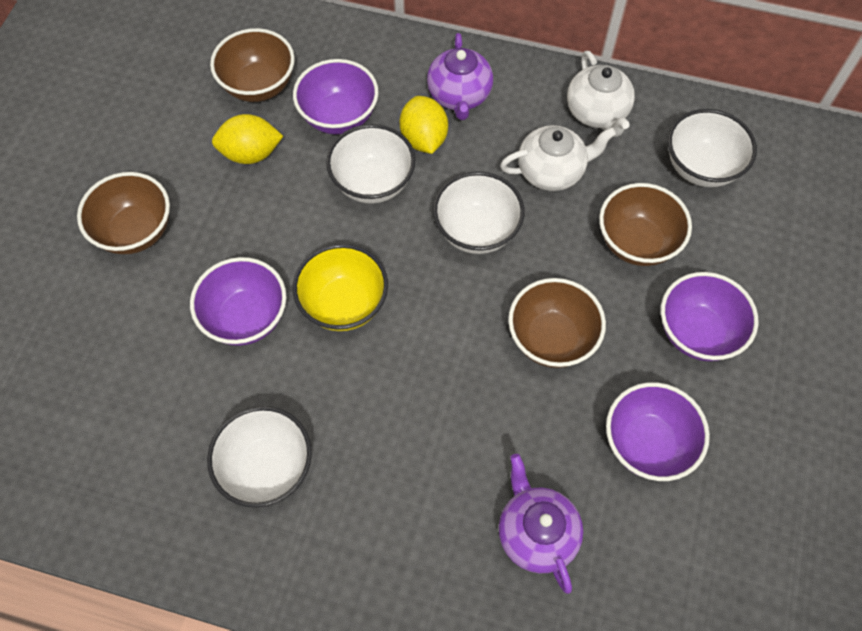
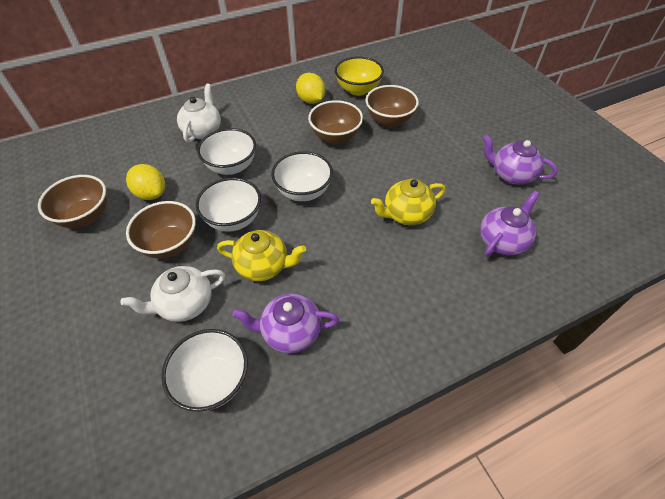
purple bowl: [190,257,287,346] [293,59,379,134] [606,382,710,481] [661,272,758,361] = 4 -> none = 0
purple teapot: [427,33,493,120] [499,454,583,594] = 2 -> [232,294,339,353] [480,191,539,257] [482,135,558,184] = 3
yellow teapot: none = 0 -> [217,230,306,281] [371,179,445,225] = 2

